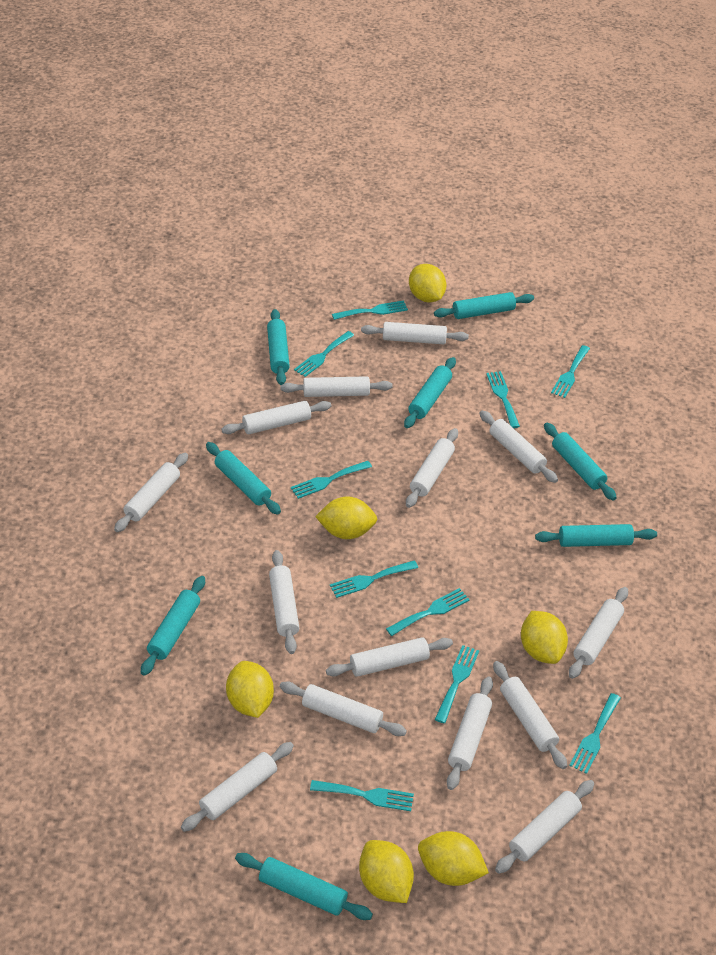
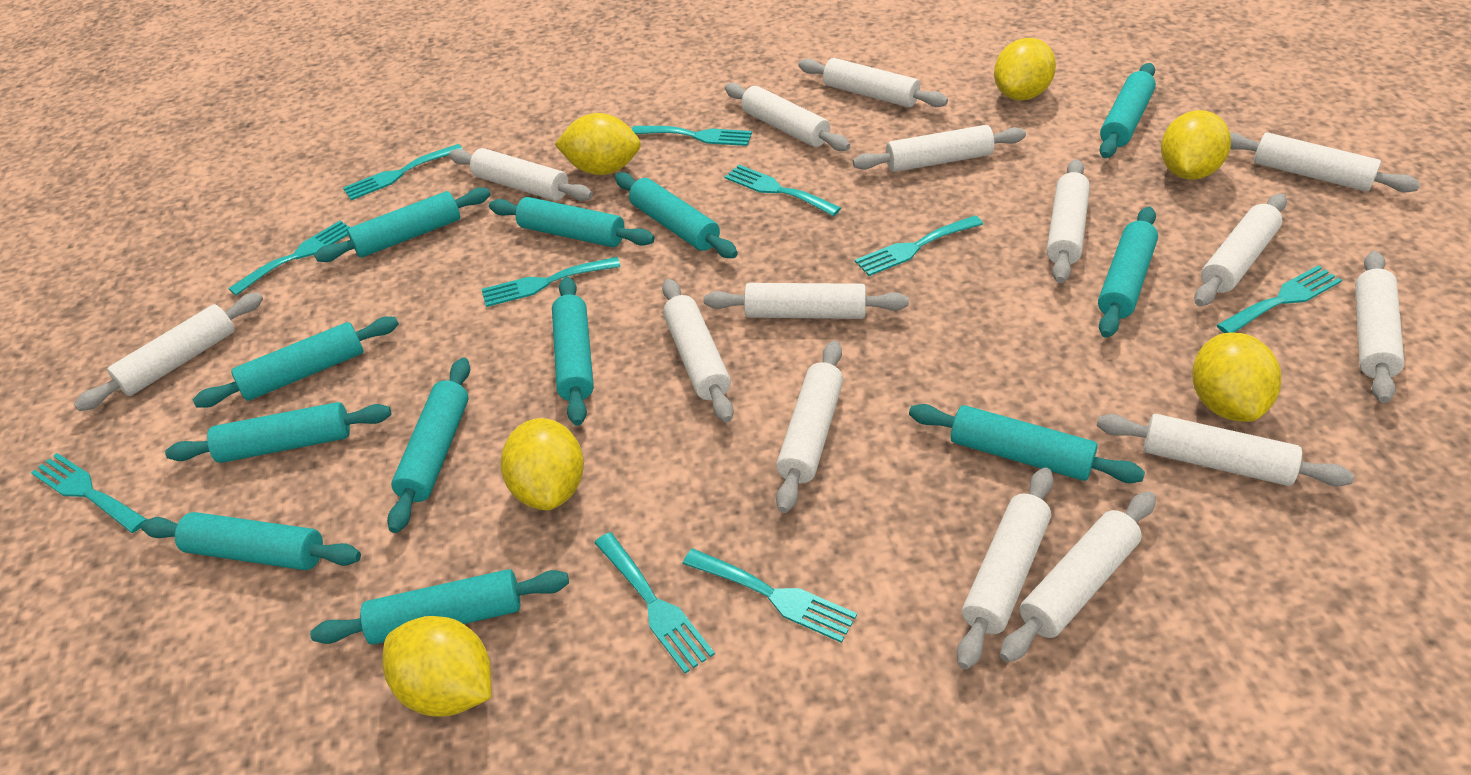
turquoise rolling pin: [141,576,205,676] [206,442,281,515] [235,853,373,920] [267,309,290,385] [404,357,456,428] [434,292,534,319] [535,524,657,547] [544,423,617,501] = 8 -> [141,512,361,570] [165,402,391,463] [193,316,399,408] [310,569,569,645] [314,188,491,262] [387,357,470,533] [489,197,655,247] [552,277,594,426] [615,172,738,258] [909,404,1145,483] [1098,207,1158,338] [1099,63,1156,158] = 12
white rolling pin: [114,453,188,532] [181,742,294,832] [221,401,331,434] [269,550,299,654] [280,681,407,736] [281,376,393,397] [326,637,453,677] [361,322,469,344] [406,428,458,508] [447,676,493,790] [480,410,558,483] [493,661,567,769] [495,780,594,874] [569,587,628,679] = 14 -> [74,293,263,411] [449,148,593,201] [662,279,734,423] [704,283,909,319] [725,83,850,151] [776,341,843,513] [798,58,948,107] [853,125,1026,172] [957,467,1054,669] [1000,491,1156,663] [1047,159,1090,283] [1097,414,1354,487] [1194,193,1287,306] [1230,132,1421,193] [1355,251,1405,403] = 15

